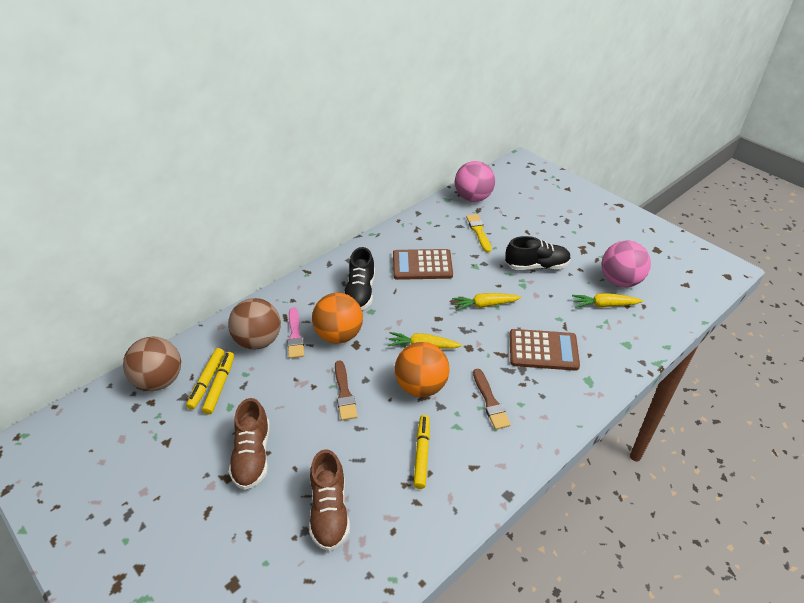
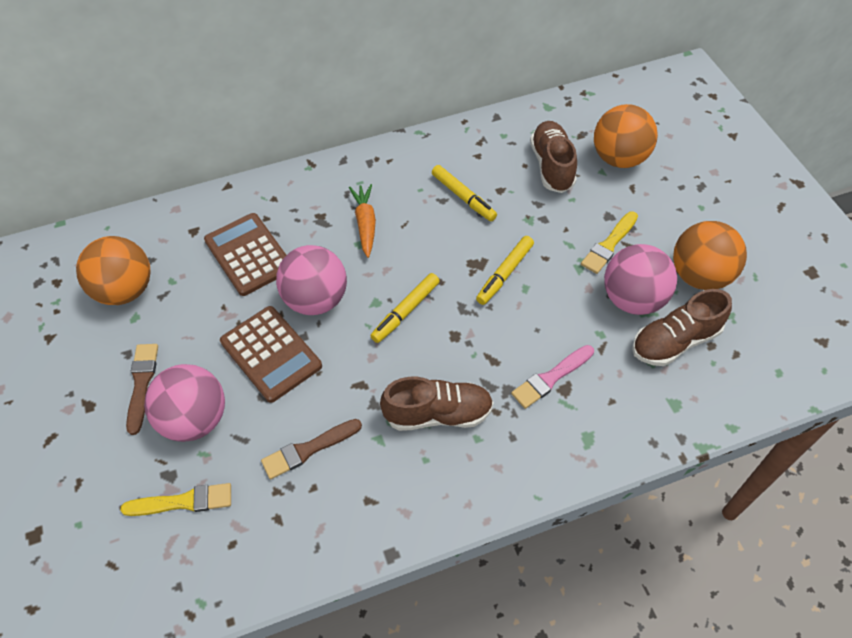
black shoe: [344,247,375,310] [505,236,571,270] = 2 -> none = 0
brown ball: [123,337,181,391] [228,298,281,350] = 2 -> none = 0
brown shoe: [229,398,270,490] [309,449,350,551] = 2 -> [380,377,494,431] [530,121,577,193] [632,289,732,366] = 3
orange ball: [312,293,363,344] [395,342,450,397] = 2 -> [76,236,151,305] [594,104,658,168] [673,221,747,290] = 3
orange carrot: none = 0 -> [349,184,376,258] = 1
pink ball: [455,161,495,202] [602,241,651,287] = 2 -> [144,364,225,442] [276,245,347,315] [604,244,677,315] = 3
yellow brush: [466,214,492,252] = 1 -> [121,483,231,516] [581,211,638,274] = 2
yellow carrot: [388,332,462,349] [452,293,522,311] [572,293,643,308] = 3 -> none = 0

